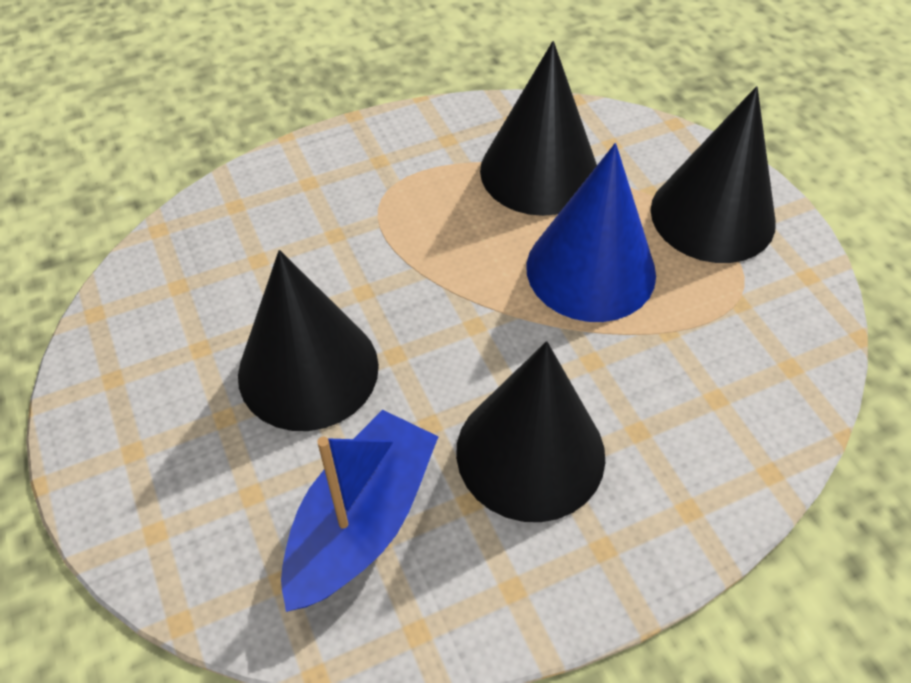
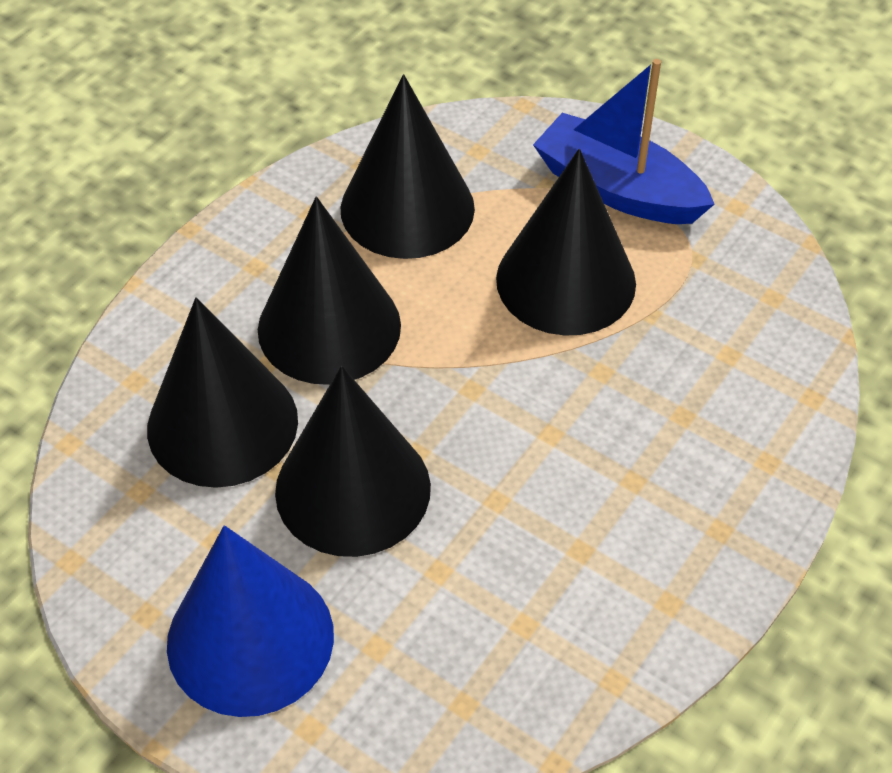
black cone: [238,250,379,431] [456,341,605,522] [480,41,597,216] [651,86,776,263] = 4 -> [147,297,298,488] [258,197,401,385] [275,366,431,557] [341,74,475,259] [496,149,636,336] = 5

